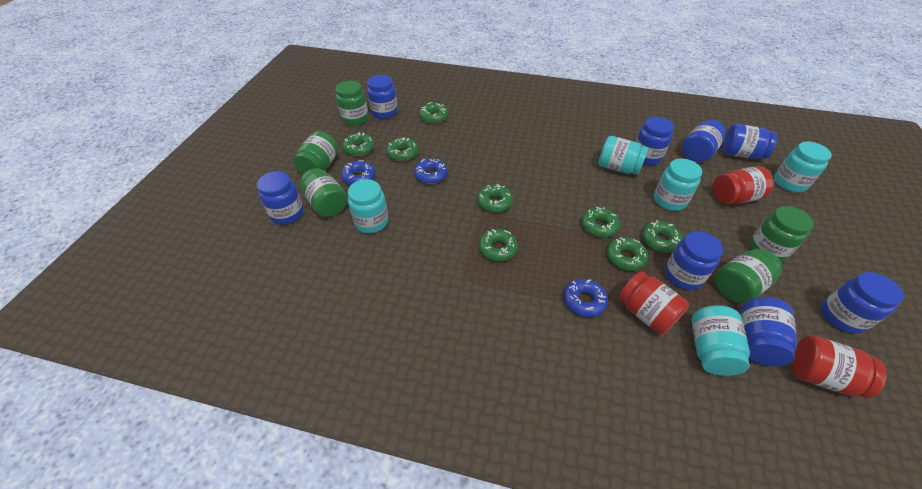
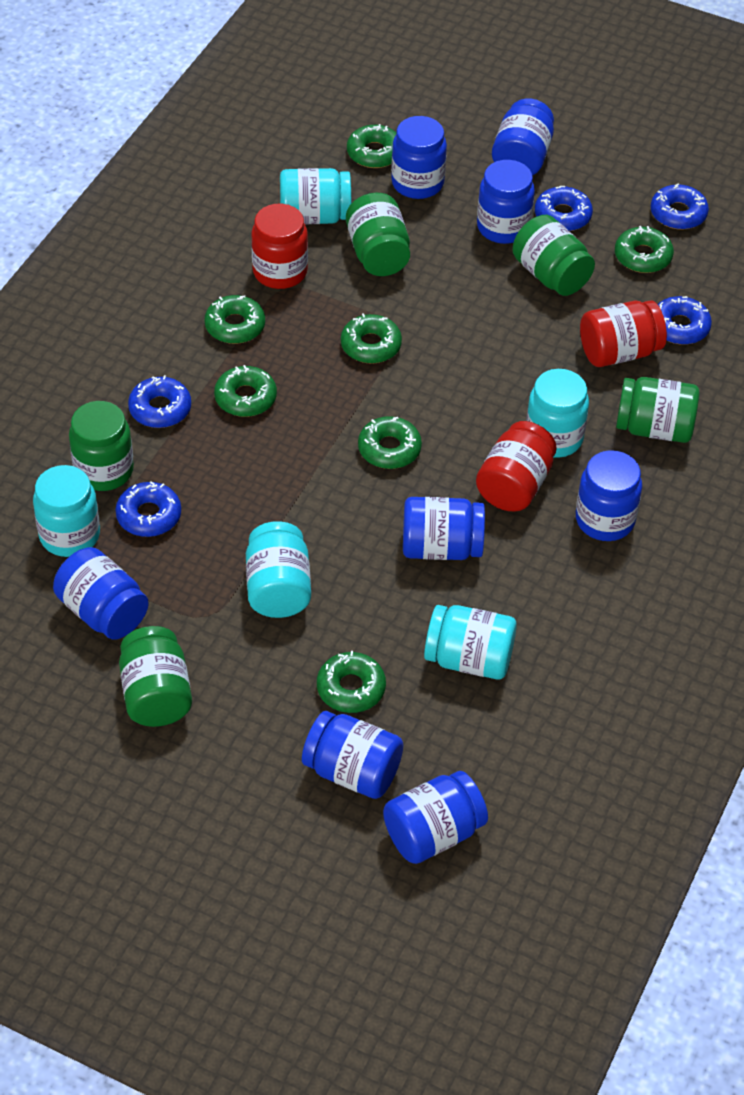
blue donut: [341,160,375,186] [414,159,448,184] [564,279,608,317] = 3 -> [115,481,181,537] [128,375,191,428] [535,186,593,231] [651,183,709,230] [658,296,712,345] = 5
green donut: [343,132,375,156] [386,137,418,161] [419,102,448,124] [477,184,513,212] [479,229,518,262] [581,207,620,238] [607,237,648,271] [642,220,683,253] = 8 -> [204,295,265,344] [214,365,277,417] [317,651,386,713] [341,313,402,364] [347,124,396,168] [358,416,422,469] [615,226,674,273] = 7

